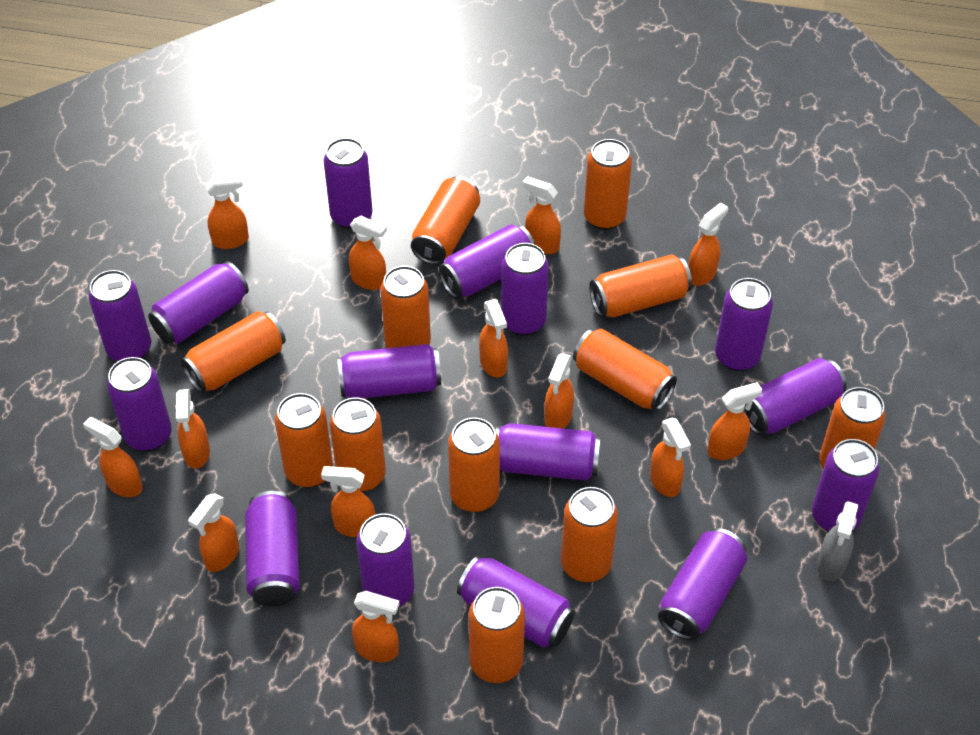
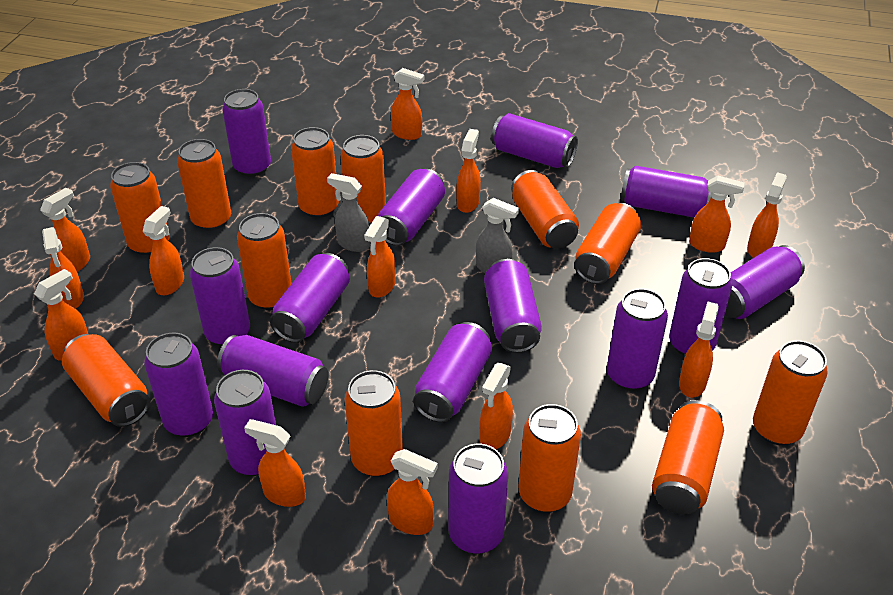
grey spray bottle: [817,501,858,581] = 1 -> [327,173,370,252] [476,198,519,273] = 2

